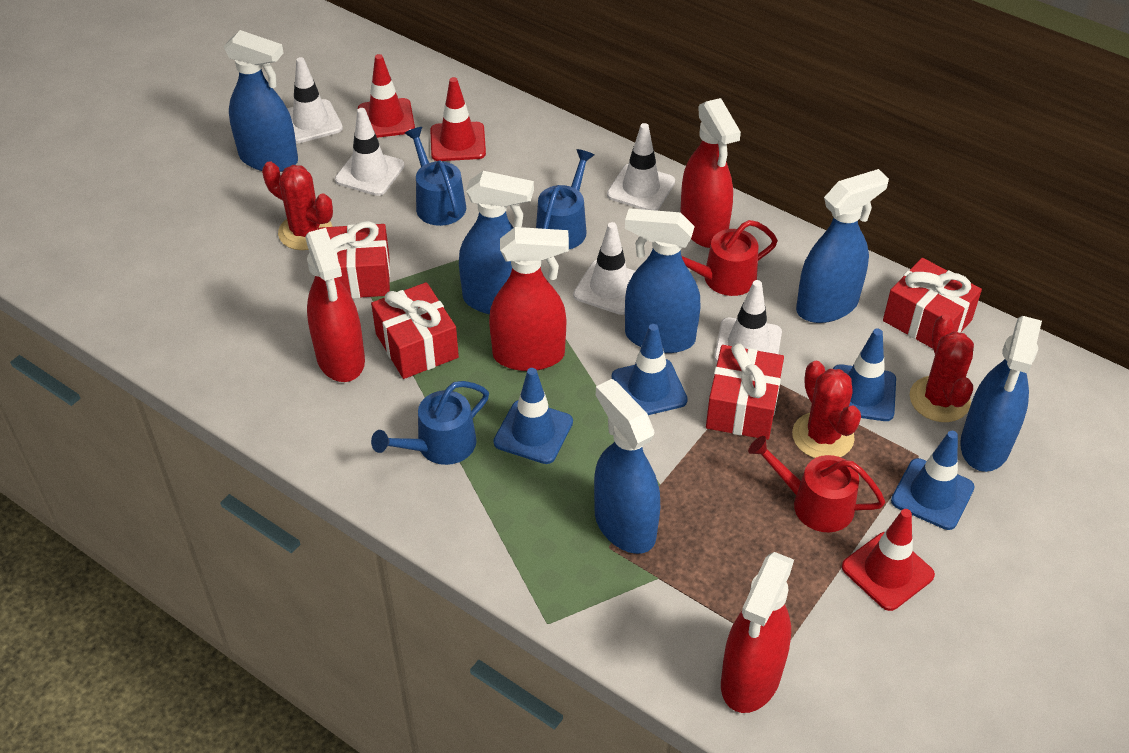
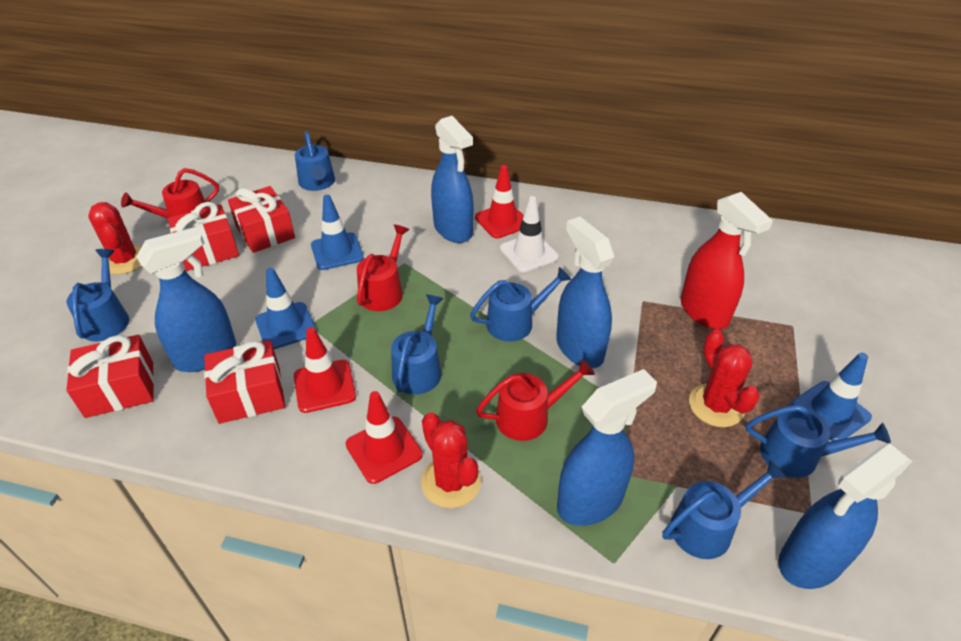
blue spray bottle: [223,30,298,172] [459,171,534,314] [594,379,660,554] [625,208,700,353] [796,169,889,323] [960,316,1042,472] = 6 -> [136,227,236,372] [431,116,473,243] [556,217,615,368] [557,369,657,526] [778,443,912,589] = 5
blue traffic cone: [493,368,573,464] [612,324,688,415] [833,329,896,421] [891,431,975,530] = 4 -> [255,268,317,349] [311,195,364,270] [791,353,872,441] = 3
blue watering can: [371,381,489,465] [405,127,466,226] [536,149,594,249] = 3 -> [67,249,129,341] [295,131,335,191] [391,294,444,394] [470,267,571,341] [662,459,787,559] [746,405,891,478] = 6
red spray bottle: [305,228,365,382] [489,227,569,371] [680,98,741,248] [721,552,794,713] = 4 -> [681,192,773,329] = 1
red watering can: [682,220,778,296] [748,436,885,532] = 2 -> [121,168,219,219] [357,225,409,311] [476,359,595,441] = 3
white traffic cone: [287,57,343,144] [335,108,404,196] [573,222,635,315] [607,123,675,211] [714,280,782,362] = 5 -> [500,196,559,272] = 1

